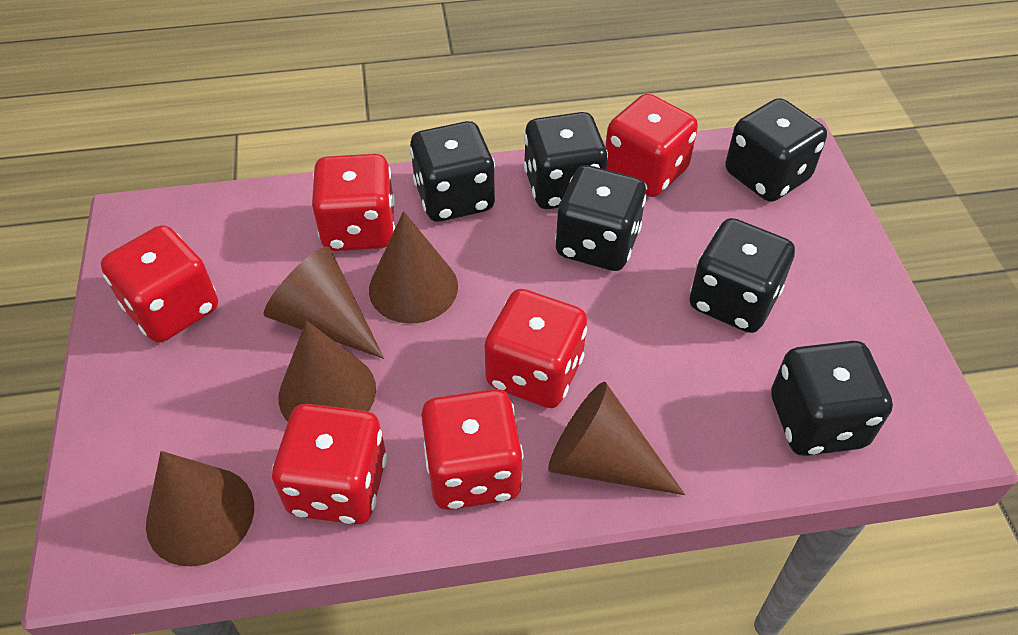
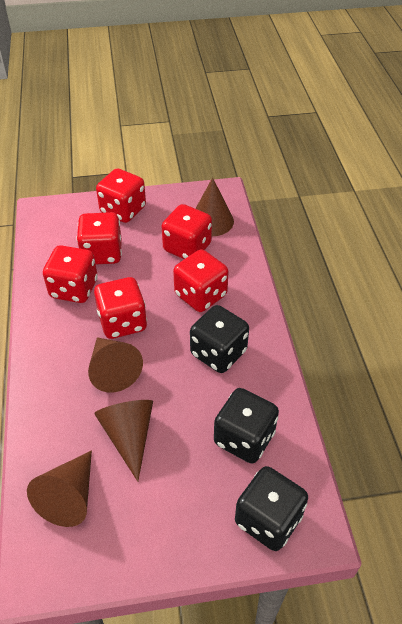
black dice: [410,121,495,222] [524,112,608,209] [555,165,647,271] [689,218,795,333] [725,98,827,202] [771,341,893,456] = 6 -> [190,305,249,373] [214,388,279,463] [235,466,308,551] = 3
brown cone: [146,451,254,566] [264,246,384,359] [279,321,376,422] [369,211,458,324] [548,382,685,495] = 5 -> [27,450,92,527] [88,337,143,392] [94,400,153,482] [195,177,234,236] = 4

